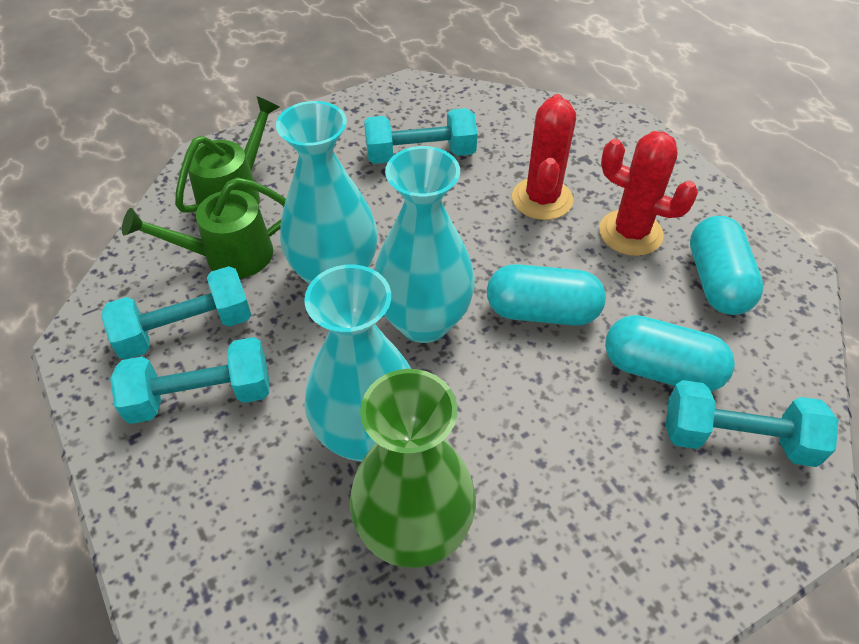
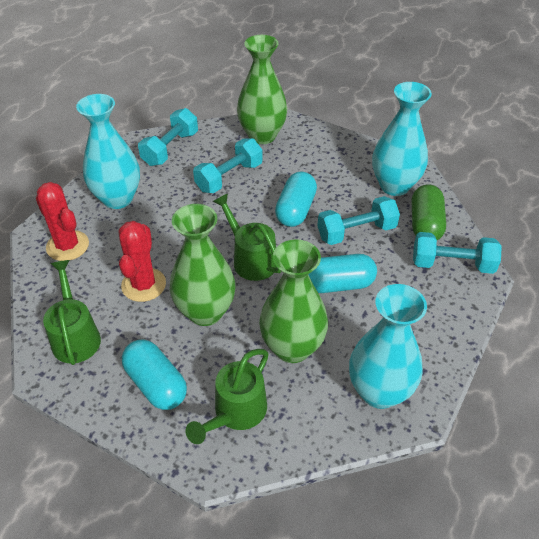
green capsule: none = 0 -> [412,184,446,240] = 1
green vase: [350,369,476,568] = 1 -> [170,204,235,326] [237,35,287,144] [259,239,328,363] = 3
green watering can: [122,177,286,278] [175,96,279,213] = 2 -> [43,260,101,365] [186,349,269,444] [213,194,281,281] = 3

